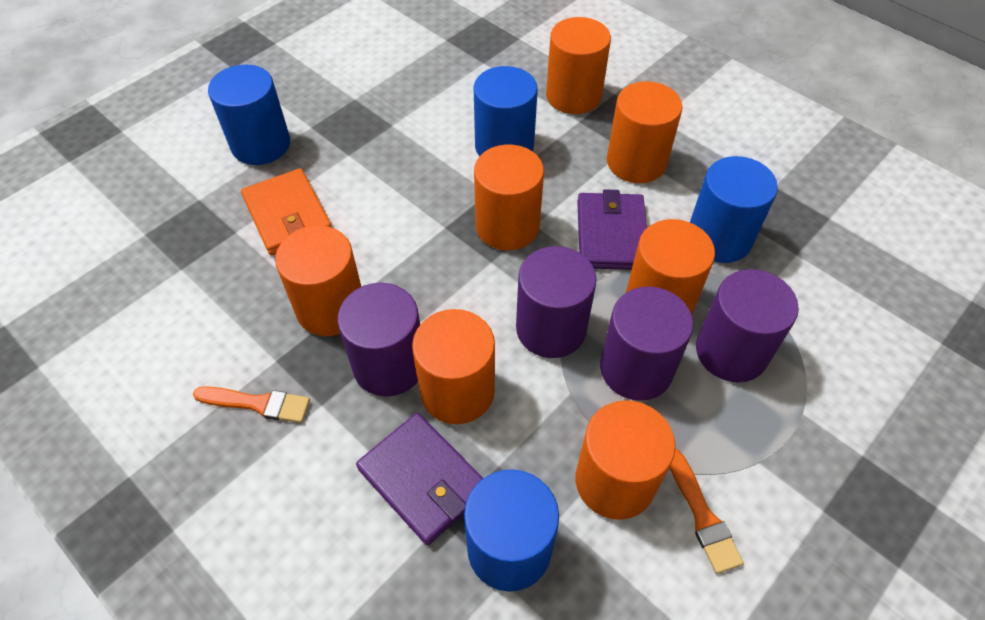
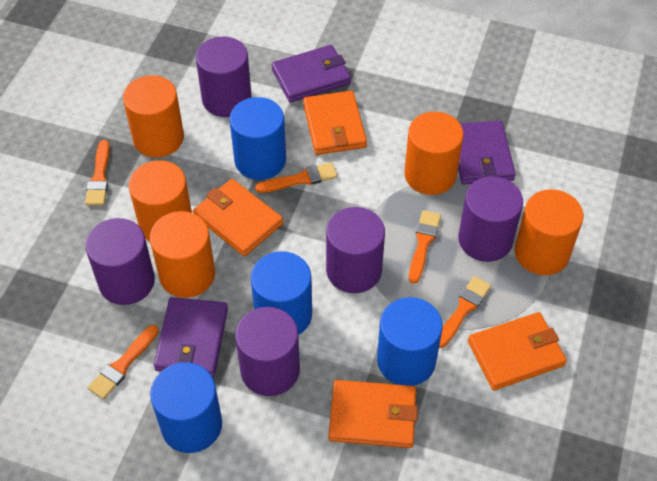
orange brush: [193,386,310,423] [670,449,744,574] = 2 -> [85,140,110,206] [88,325,159,400] [255,162,337,193] [409,210,441,284] [439,276,491,348] = 5
orange cylinder: [275,225,361,336] [412,309,495,424] [474,145,544,250] [546,17,611,114] [576,400,676,520] [607,81,683,183] [626,219,715,315] = 7 -> [123,75,184,157] [129,160,192,242] [150,211,215,298] [404,112,464,195] [515,189,583,275] = 5
orange wallet: [241,168,332,256] = 1 -> [193,179,283,256] [303,91,367,155] [329,380,418,448] [468,312,567,390] = 4
purple cylinder: [337,283,420,397] [516,246,596,358] [600,286,693,401] [696,269,799,382] = 4 -> [85,218,155,305] [196,37,252,117] [235,307,300,396] [326,207,385,293] [458,176,523,262] = 5
purple wallet: [356,413,483,545] [577,189,647,270] = 2 -> [154,297,228,377] [271,45,351,103] [458,121,516,185] = 3

